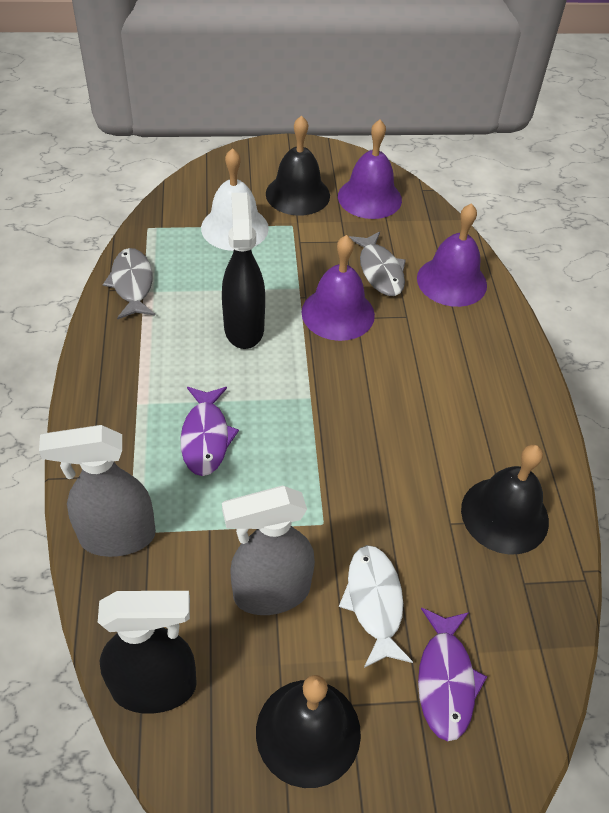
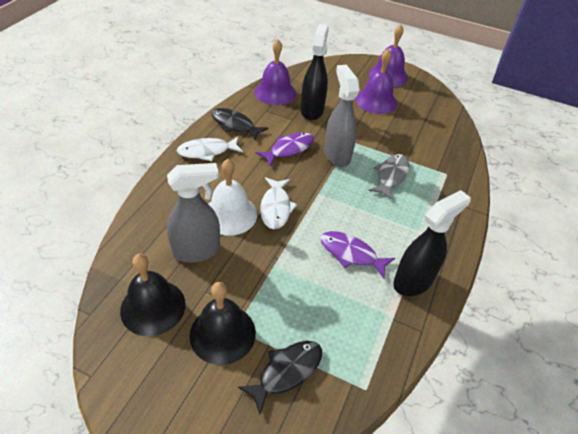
black bell: [256,675,361,788] [266,115,330,216] [461,444,549,554] = 3 -> [120,254,186,336] [190,282,256,365] = 2
black fish: none = 0 -> [211,108,268,140] [238,341,322,414] = 2
grey fish: [103,248,155,320] [349,231,406,296] = 2 -> [369,154,410,200] = 1
white fish: [339,545,413,668] = 1 -> [177,136,243,161] [260,177,297,229] = 2

